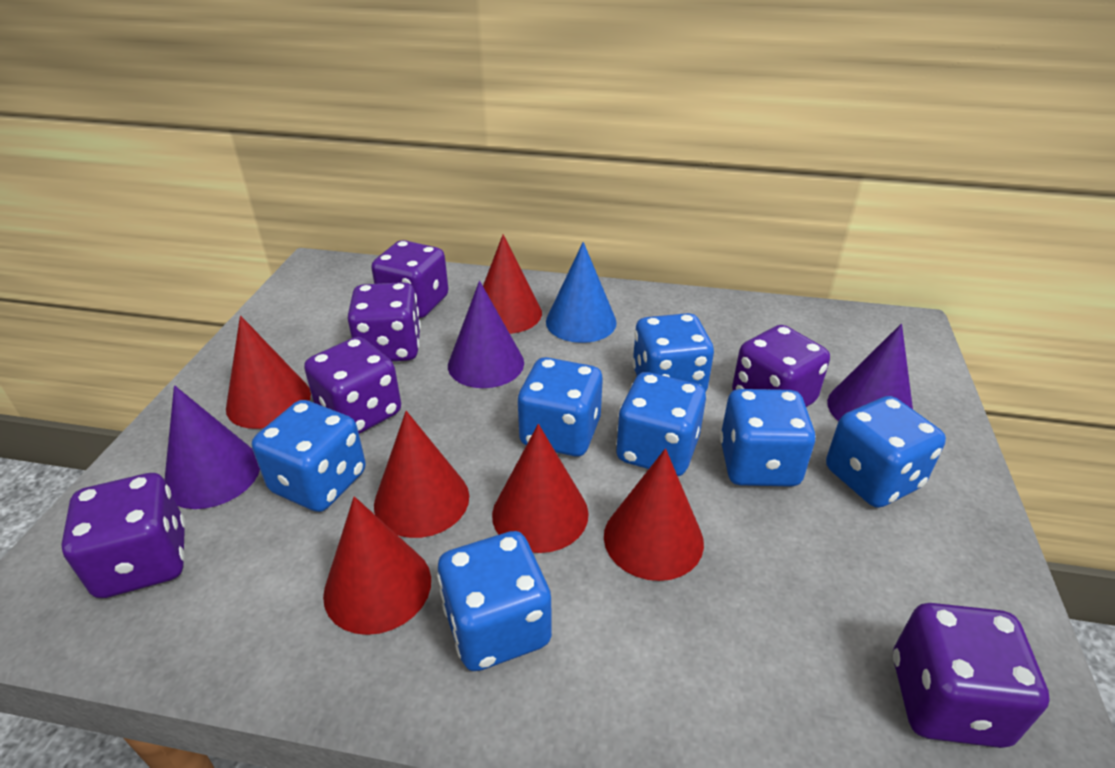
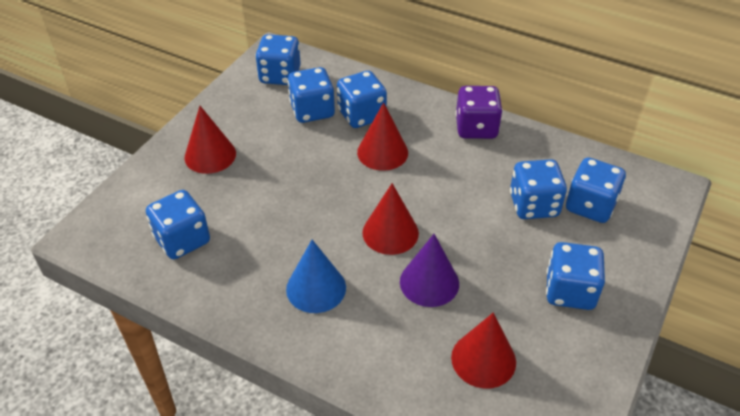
purple cone: [164,386,260,509] [448,281,524,388] [827,324,913,421] = 3 -> [400,234,459,307] = 1
purple dice: [61,473,186,598] [304,337,401,434] [347,282,421,362] [371,240,449,318] [732,325,830,407] [893,603,1050,748] = 6 -> [455,86,503,139] = 1
red cone: [226,316,311,429] [323,496,431,635] [374,411,469,538] [483,234,542,334] [492,424,589,553] [604,449,704,581] = 6 -> [184,106,236,174] [357,102,408,171] [363,183,419,255] [451,313,516,389] = 4

